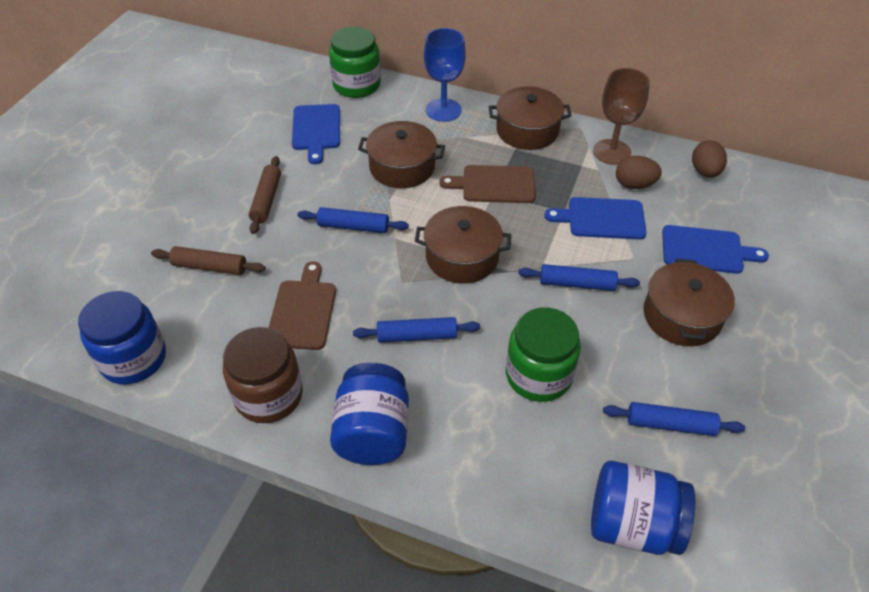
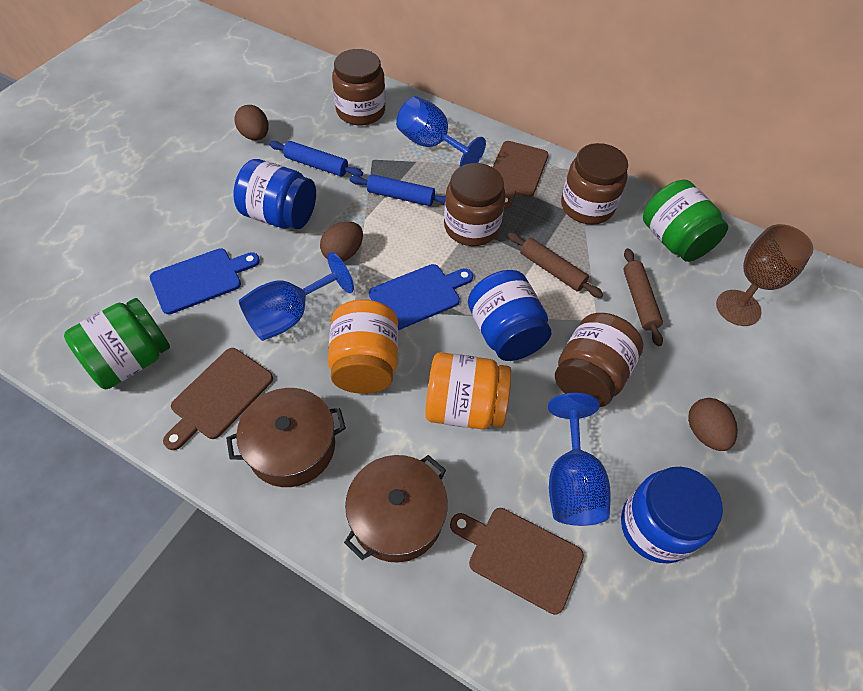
blue cutting board: [292,104,340,164] [544,197,647,240] [662,225,769,274] = 3 -> [150,248,260,314] [369,264,473,330] = 2
blue goblet: [424,28,466,122] = 1 -> [239,252,354,341] [396,96,486,167] [548,393,611,526] = 3
blue rolling pin: [297,207,409,233] [353,317,480,343] [518,264,640,291] [603,402,745,436] = 4 -> [269,141,363,176] [349,174,446,206] = 2
brown cutting board: [268,261,336,350] [439,165,536,203] = 2 -> [163,348,273,450] [450,508,584,615] [493,141,549,209] = 3
brown egg: [616,156,662,189] [692,140,727,177] = 2 -> [234,105,269,140] [320,222,363,262] [688,398,738,451] = 3
brown jar: [223,327,303,423] = 1 -> [332,49,385,125] [444,163,506,246] [555,313,643,407] [561,143,628,225] = 4
brown pot: [358,121,445,188] [415,206,511,284] [489,87,572,150] [643,259,735,346] = 4 -> [226,388,346,487] [344,455,448,563] = 2
orange jar: none = 0 -> [328,300,398,394] [425,352,511,429] = 2

